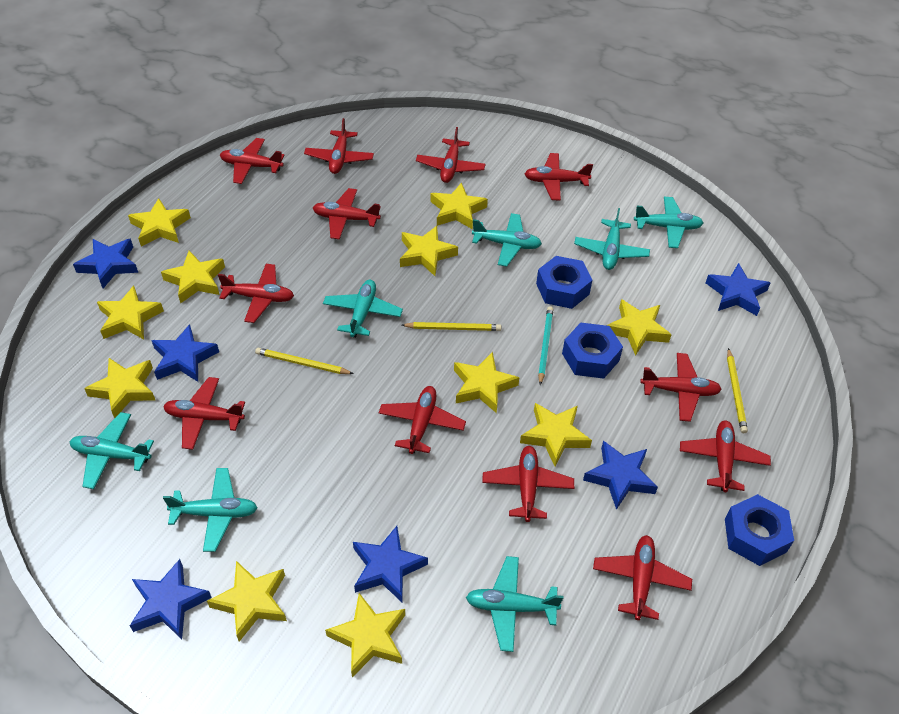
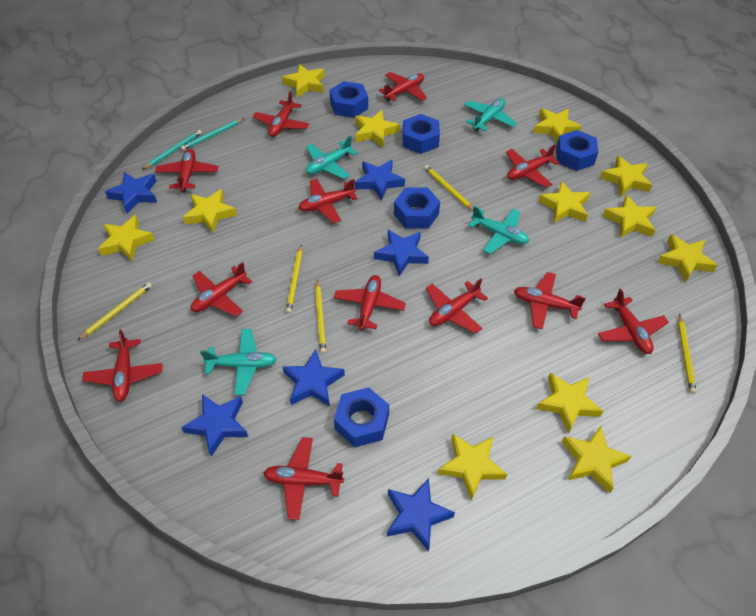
blue nut: [536,256,592,309] [562,323,623,379] [725,494,794,566] = 3 -> [330,81,368,118] [334,387,389,447] [394,188,440,229] [403,114,440,154] [556,130,599,171] = 5
turquoise pencil: [538,306,553,385] = 1 -> [142,130,202,170] [181,118,245,151] = 2
turquoise plane: [70,412,154,489] [163,468,258,552] [323,280,403,338] [466,556,563,652] [472,213,542,267] [574,208,650,270] [634,197,703,248] = 7 -> [200,329,277,395] [306,136,357,179] [464,98,517,132] [468,206,529,254] = 4
yellow pencil: [255,348,354,374] [402,322,501,331] [727,348,748,433] = 3 -> [78,282,152,340] [286,245,302,313] [315,279,326,354] [424,165,473,211] [678,314,696,394] = 5
yellow star: [84,358,156,418] [97,286,164,339] [128,198,191,247] [161,251,225,303] [207,561,287,642] [325,593,405,677] [400,226,458,276] [430,182,488,229] [454,352,519,413] [520,403,592,466] [606,299,672,356] = 11 -> [98,215,155,261] [183,189,237,233] [282,64,325,98] [355,110,400,147] [438,433,507,500] [533,108,582,142] [536,372,603,434] [538,181,590,223] [562,426,632,493] [600,155,652,197] [603,195,657,238] [657,234,718,282] = 12

